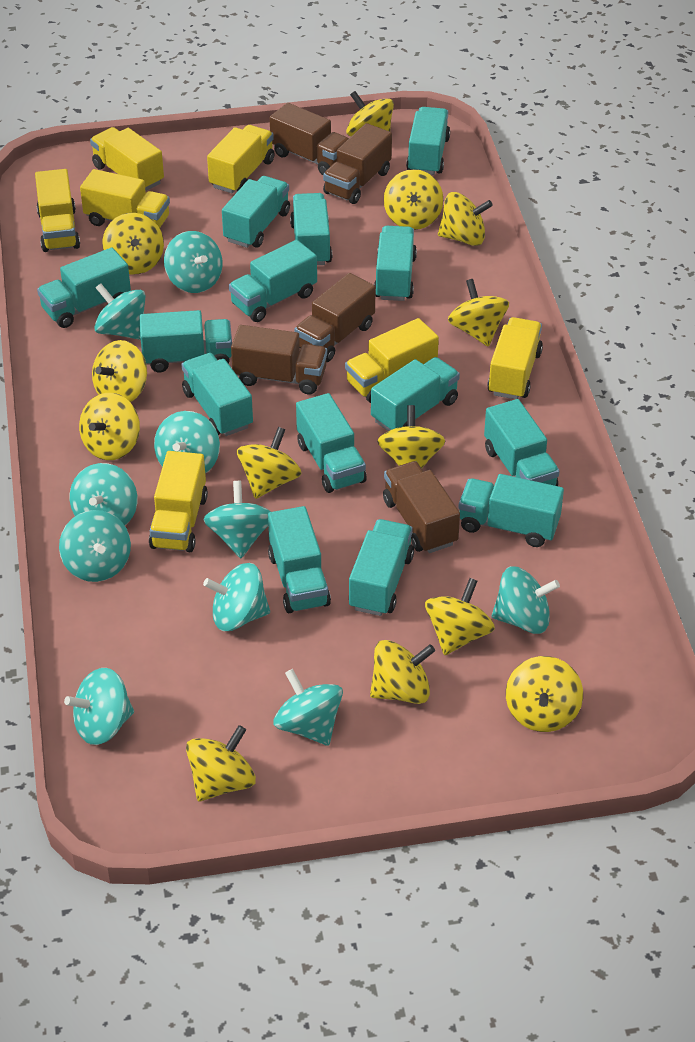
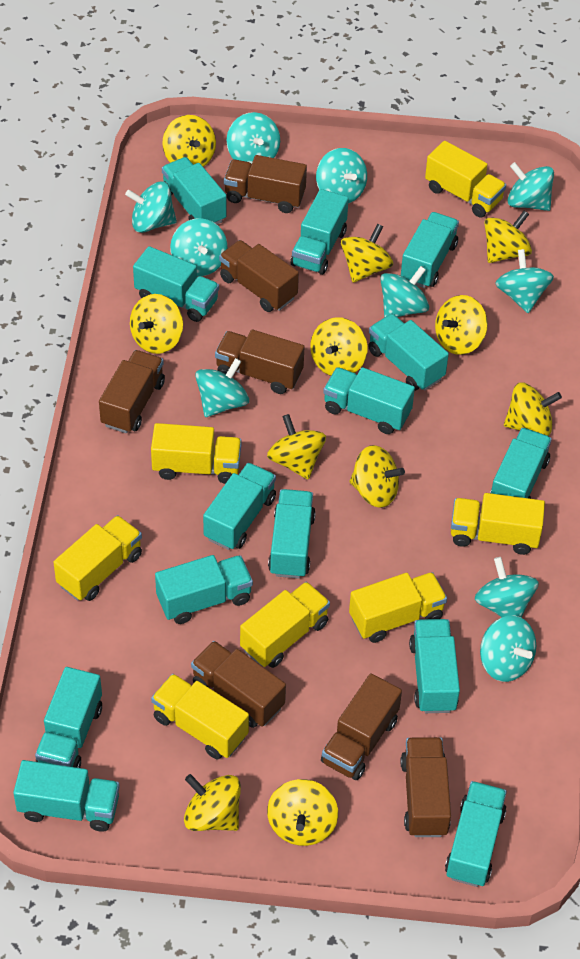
brown truck: [231,325,327,394] [270,103,349,175] [295,273,376,362] [323,123,392,204] [383,461,460,553] = 5 -> [99,350,165,433] [191,641,286,728] [215,329,305,394] [219,240,299,312] [224,155,307,213] [321,673,402,780] [401,737,451,837] = 7
yellow spinning top: [79,393,140,460] [92,340,147,402] [102,213,164,274] [186,725,256,801] [237,427,301,499] [346,91,394,136] [370,640,435,704] [377,405,445,468] [384,169,443,230] [425,578,495,655] [438,192,493,246] [448,279,509,346] [506,656,583,732] = 13 -> [130,294,183,354] [162,115,216,167] [184,774,241,831] [267,414,326,479] [267,779,338,846] [310,317,367,376] [341,224,393,283] [350,445,405,508] [435,295,488,355] [484,210,532,263] [504,383,562,436] = 11

